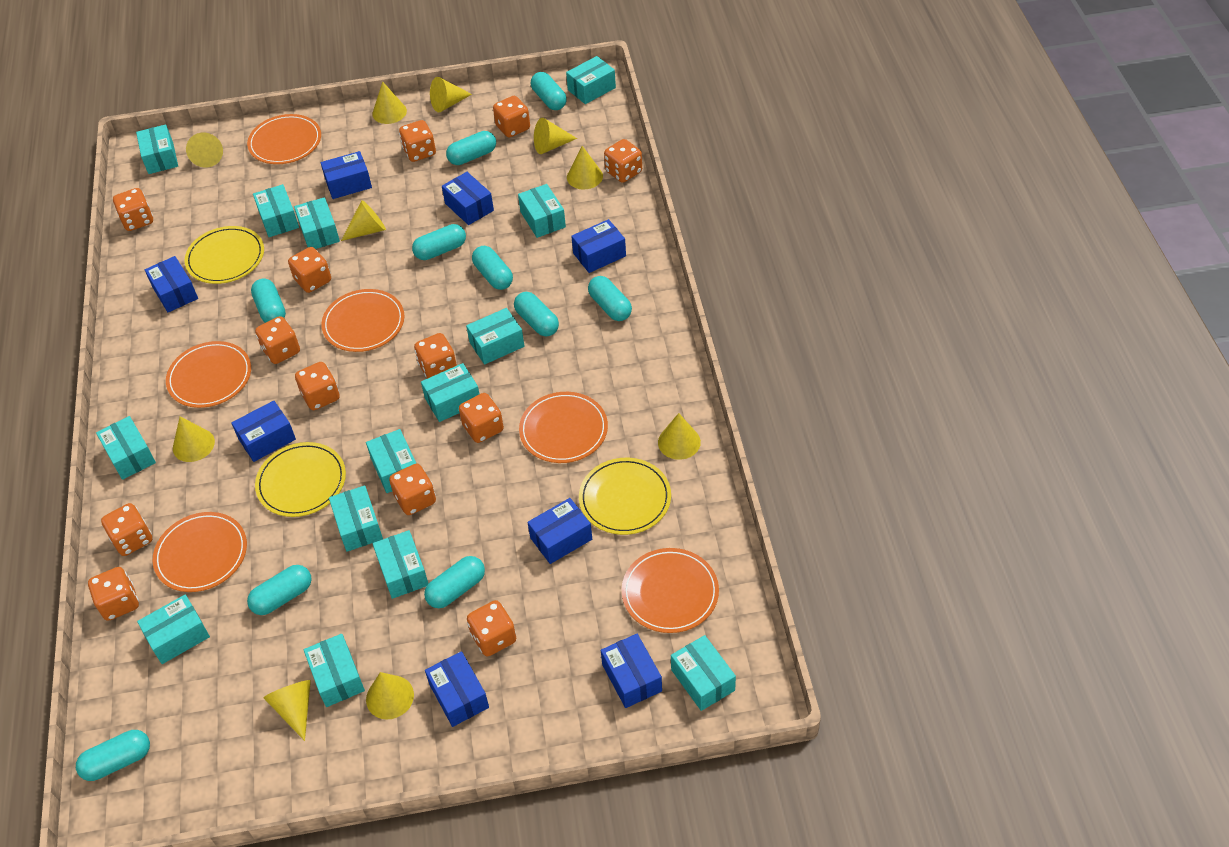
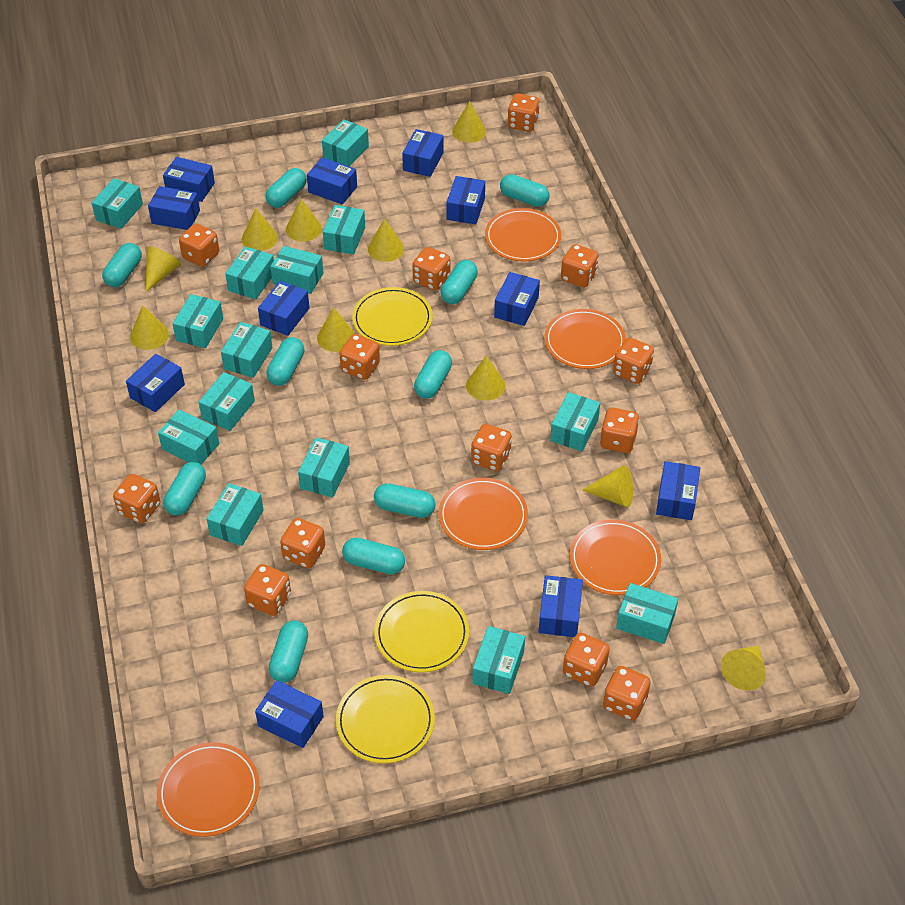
blue box: [145,256,198,313] [231,401,296,462] [321,151,372,199] [425,651,489,727] [442,172,494,225] [527,498,592,564] [571,219,626,273] [601,634,662,708] = 8 -> [126,354,185,412] [148,186,200,230] [163,157,215,202] [255,680,324,748] [258,281,310,336] [307,157,357,205] [402,129,444,177] [447,176,485,224] [494,272,540,326] [539,575,583,637] [656,461,700,520] = 11
orange plate: [153,512,247,592] [166,341,251,408] [247,114,321,164] [321,289,405,352] [519,392,608,463] [622,548,719,633] = 6 -> [157,742,260,837] [439,478,528,550] [485,208,561,261] [545,309,626,369] [570,520,661,595] = 5

